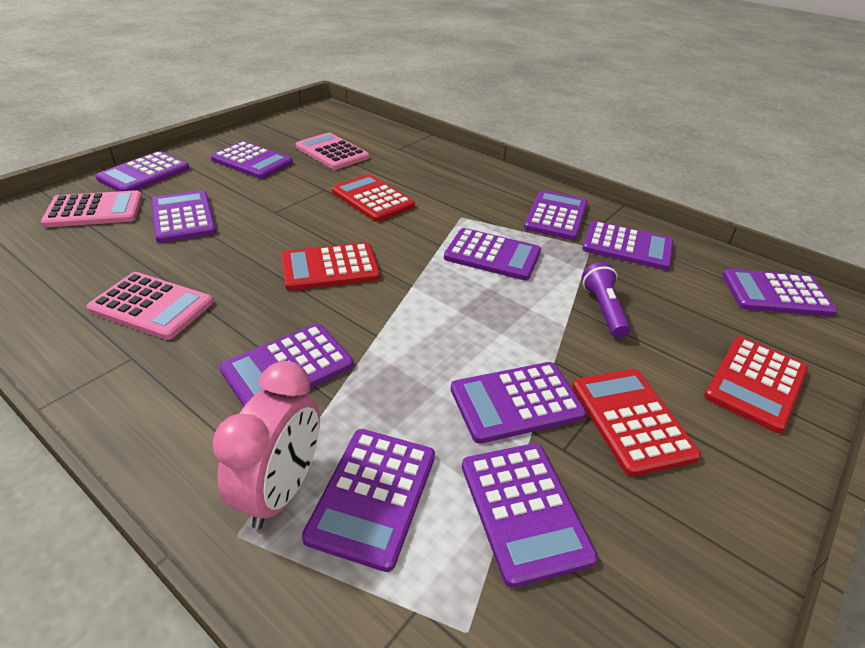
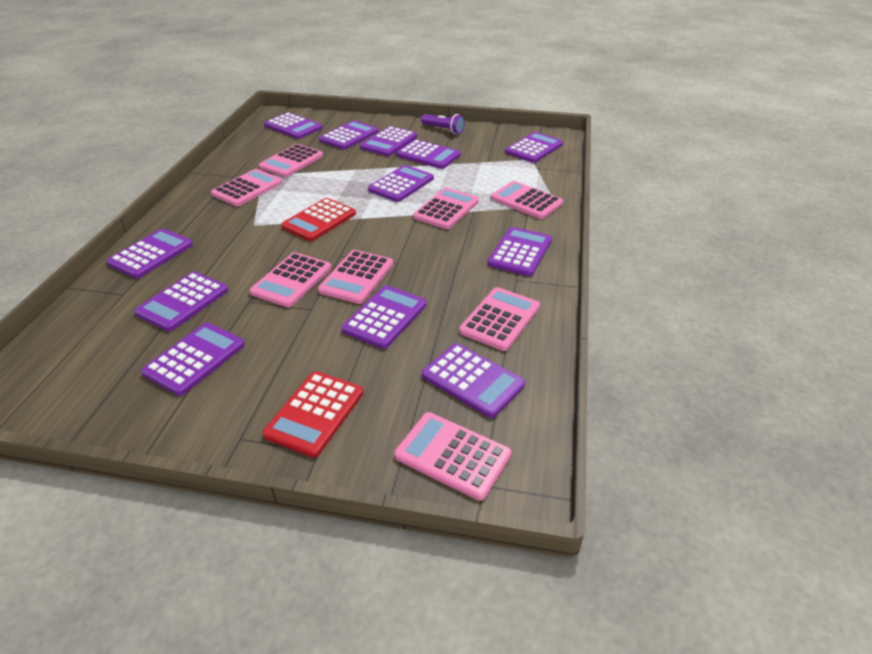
pink calculator: [41,190,142,228] [86,272,213,340] [296,133,369,170] = 3 -> [211,169,282,206] [249,252,332,307] [259,144,323,177] [318,250,393,304] [394,412,511,501] [413,188,479,229] [459,287,540,351] [491,181,564,219] = 8
pink clock: [212,361,320,529] = 1 -> none = 0
purple calculator: [96,151,190,191] [151,190,216,243] [211,141,293,179] [219,324,354,406] [302,429,435,572] [444,228,541,280] [451,362,586,444] [462,443,598,588] [524,190,588,240] [582,221,673,270] [722,269,837,316] = 11 -> [106,228,193,278] [134,271,228,331] [141,323,245,396] [264,112,322,139] [319,120,378,150] [341,285,427,349] [360,126,417,156] [368,165,434,202] [396,139,461,169] [422,343,525,418] [487,227,552,276] [505,132,563,163] = 12
red calculator: [281,243,380,291] [332,174,415,222] [572,369,701,477] [704,337,808,433] = 4 -> [262,371,363,458] [281,198,356,241] = 2

